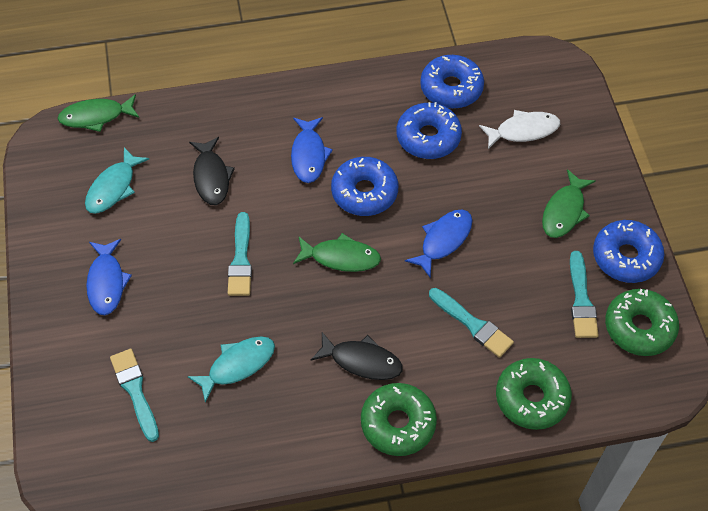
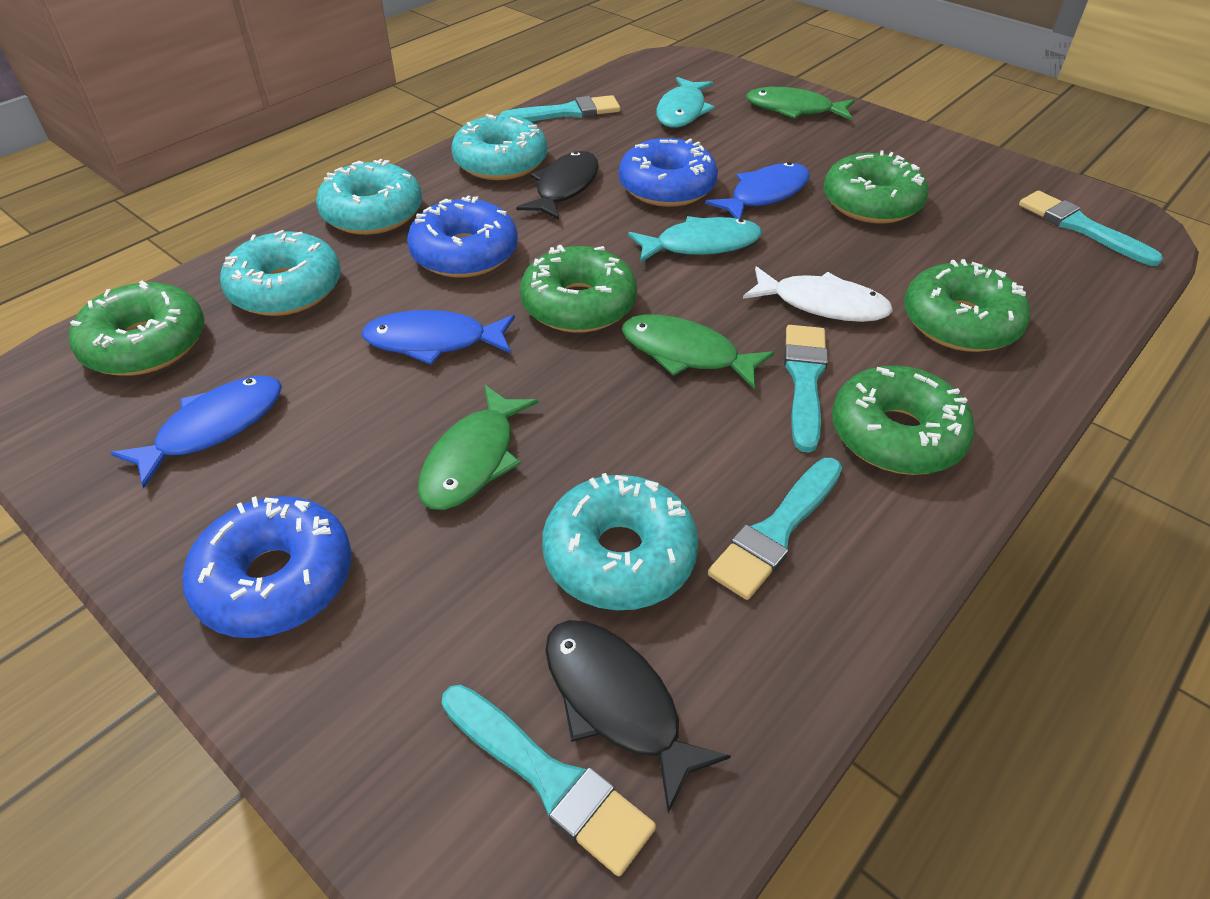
blue donut: [331,157,398,216] [397,102,462,159] [420,55,484,109] [593,220,664,283] = 4 -> [183,496,351,638] [407,196,518,278] [619,138,718,207] = 3
green donut: [361,383,437,456] [496,358,572,430] [605,289,679,356] = 3 -> [69,281,205,376] [520,245,637,333] [824,150,928,223] [832,365,975,475] [904,259,1030,352] = 5
turquoise brush: [110,349,159,442] [228,212,252,296] [429,288,514,358] [570,251,599,338] = 4 -> [442,685,656,876] [499,95,620,122] [708,458,842,600] [784,325,828,453] [1019,191,1163,266] = 5
turquoise donut: none = 0 -> [220,230,341,316] [316,159,422,235] [452,114,547,180] [542,473,699,610] = 4

